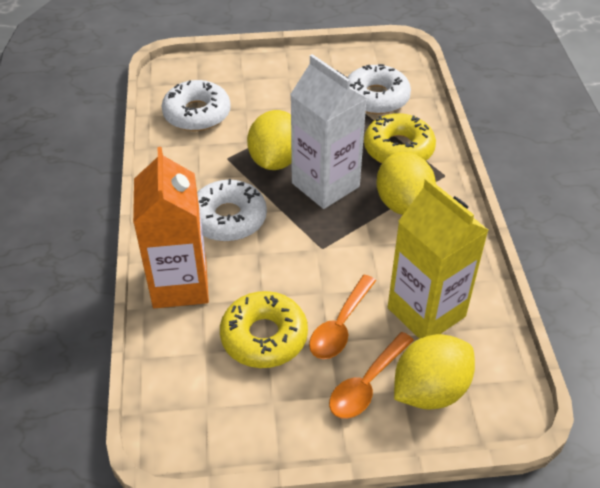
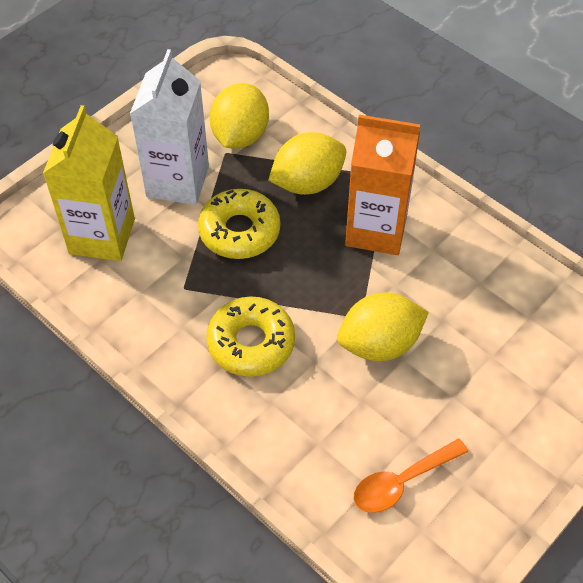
orange spoon: [309,275,376,359] [329,332,414,419] = 2 -> [354,438,468,513] = 1
white donut: [162,80,231,131] [197,179,267,242] [348,64,411,114] = 3 -> none = 0

